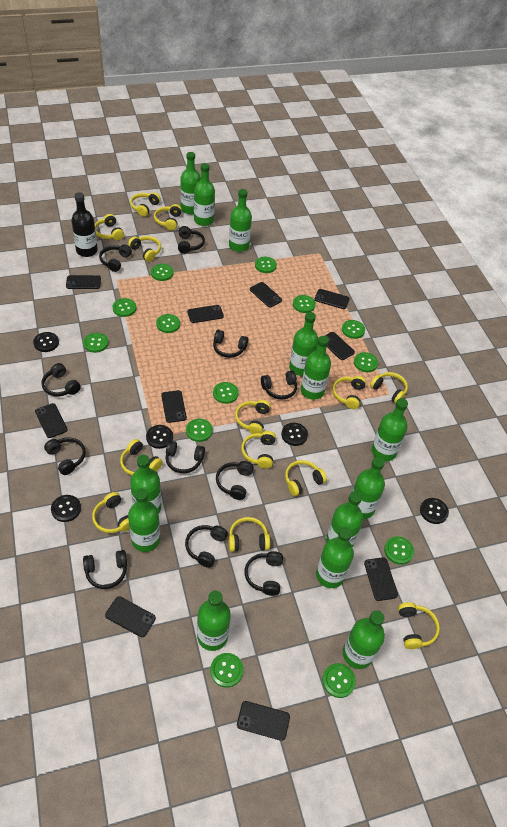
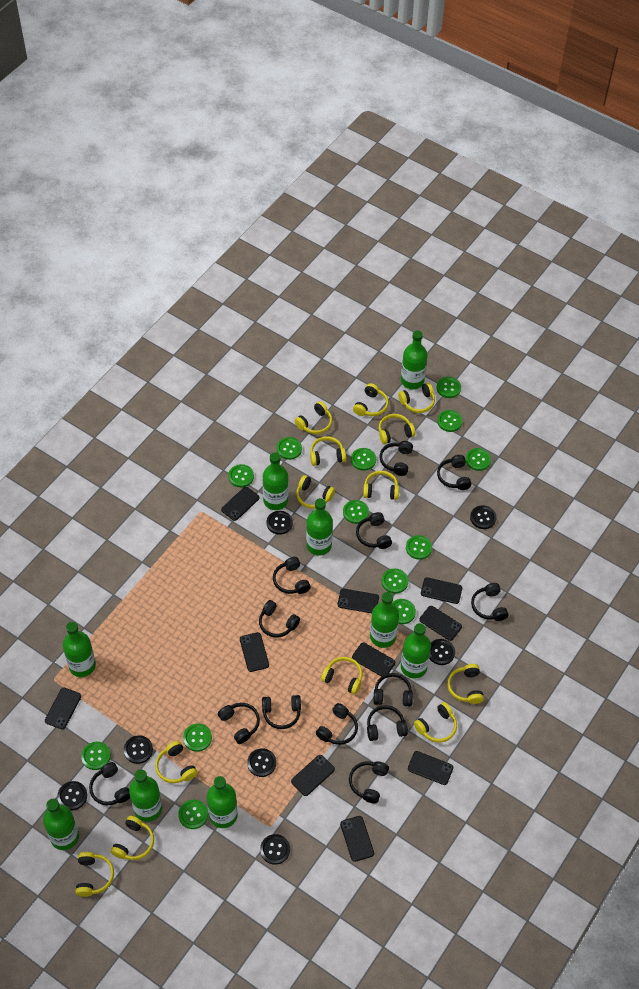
black bottle: [71,192,98,257] = 1 -> none = 0
black button: [33,332,59,352] [51,495,81,522] [146,425,173,449] [281,423,308,446] [420,498,449,524] = 5 -> [57,781,87,810] [124,735,153,764] [247,748,276,777] [260,834,290,865] [267,511,293,535] [429,639,455,665] [470,505,497,529] = 7
black headphones: [41,363,81,396] [44,437,86,475] [83,550,127,589] [99,244,132,272] [166,440,205,473] [178,226,205,254] [185,525,228,568] [213,330,248,358] [216,461,254,500] [245,551,283,596] [261,370,297,400] = 11 -> [89,762,130,806] [218,703,260,744] [259,600,300,638] [262,695,301,729] [273,557,311,594] [316,703,358,745] [349,761,389,804] [356,512,392,549] [367,705,408,741] [373,673,413,707] [379,441,413,476] [437,455,471,490] [471,583,509,621] = 13
green bottle: [128,488,160,552] [130,455,161,513] [180,152,201,214] [194,163,215,226] [197,591,231,651] [229,189,252,252] [289,312,318,376] [301,336,331,400] [316,527,354,588] [326,491,363,548] [343,611,385,669] [352,457,385,519] [372,398,408,462] = 13 -> [43,799,79,850] [63,622,96,677] [129,769,162,822] [207,776,238,828] [263,452,288,510] [306,498,333,556] [370,592,399,648] [401,330,428,389] [401,623,431,678] = 9

